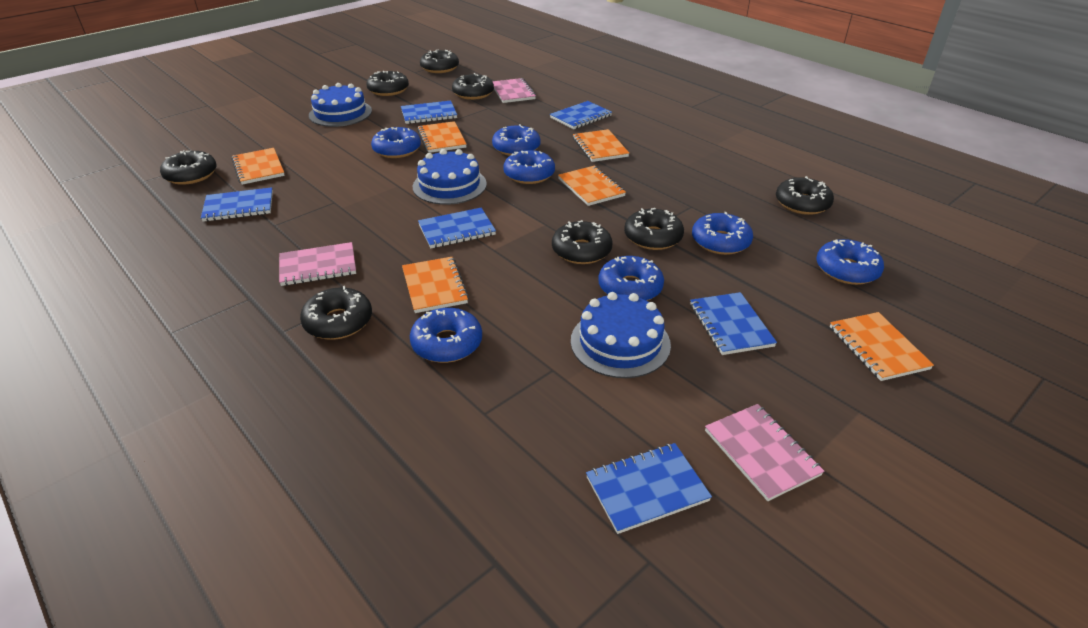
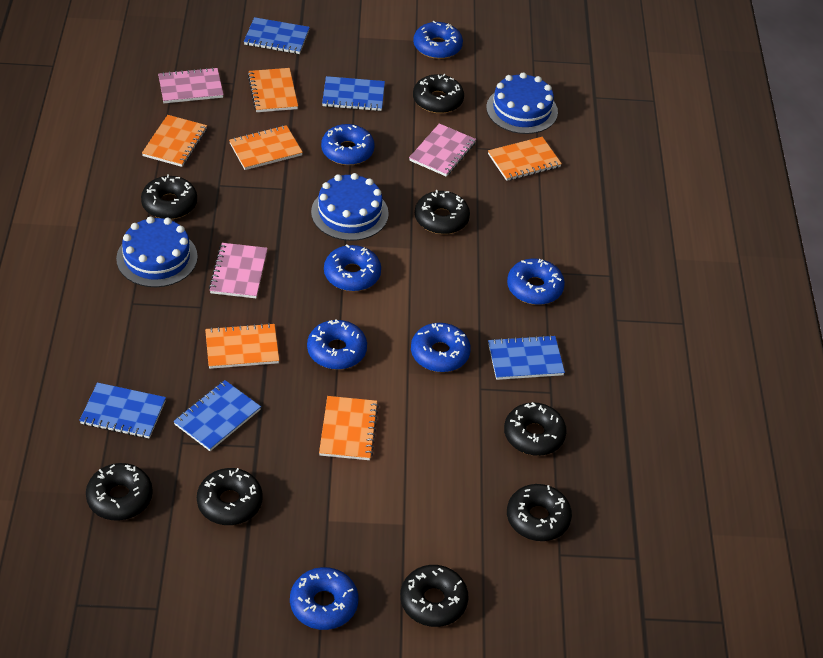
blue notebook: [201,187,273,222] [401,101,457,124] [418,208,496,248] [550,101,612,129] [586,443,712,534] [690,292,777,355] = 6 -> [79,382,166,438] [173,380,261,451] [244,17,310,54] [322,76,385,111] [488,335,565,380] = 5

